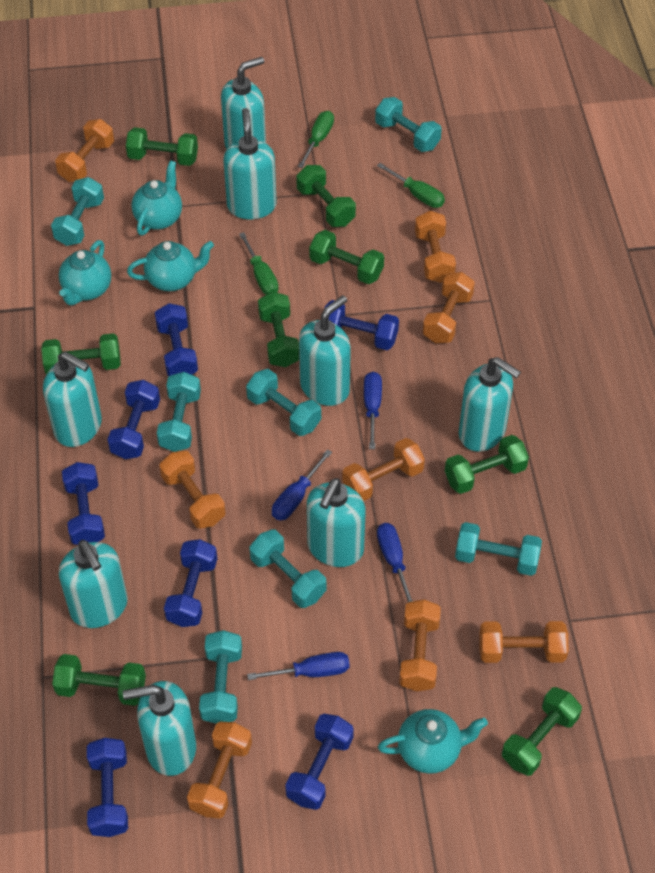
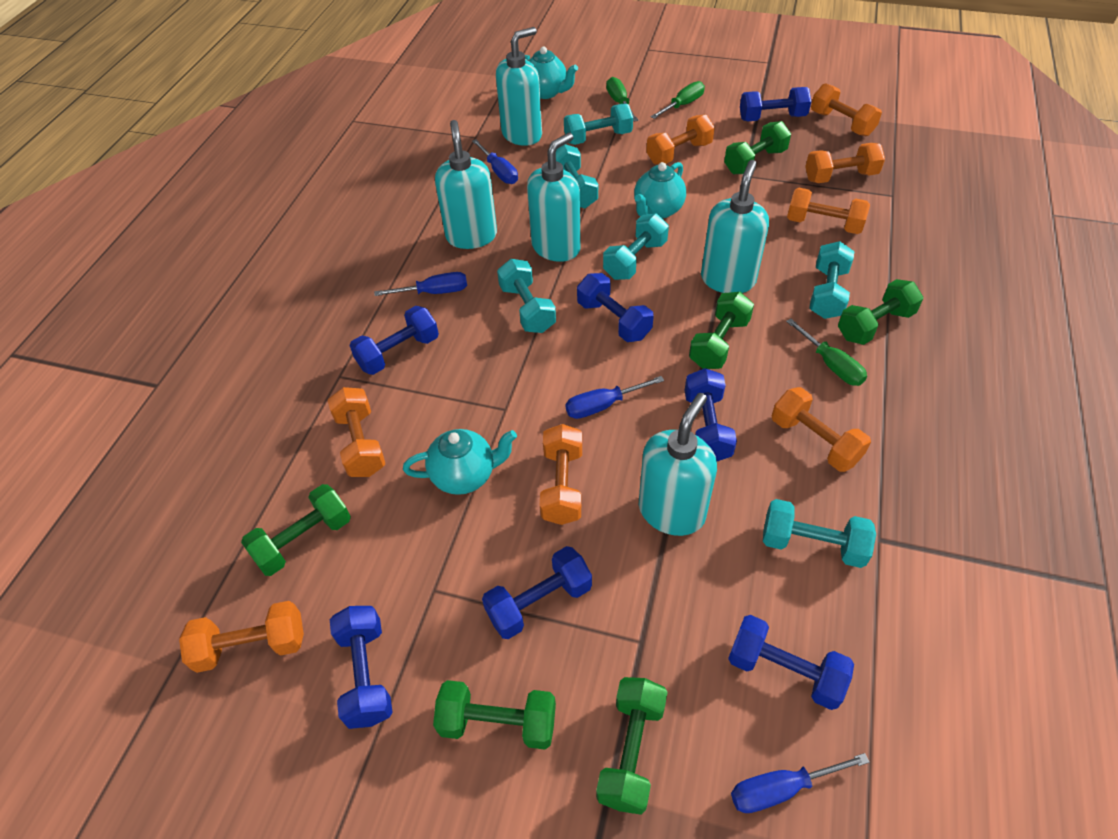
green dumbbell: [41,333,121,374] [52,654,146,706] [126,127,198,166] [258,292,299,367] [296,165,356,227] [309,230,384,284] [445,435,529,494] [502,687,582,776] = 8 -> [241,484,351,576] [433,680,556,750] [596,677,668,815] [689,292,754,369] [724,121,791,174] [838,279,923,345] = 6
turquoise dumbbell: [51,177,104,246] [157,372,201,452] [199,630,242,724] [246,369,321,436] [249,530,326,608] [375,97,442,152] [455,522,542,576] = 7 -> [497,259,556,333] [556,144,598,209] [564,104,633,145] [603,213,669,280] [763,499,876,568] [809,241,854,319] = 6
turquoise soap dispenser: [43,352,102,447] [59,540,128,628] [123,681,196,776] [221,57,266,149] [223,108,277,219] [299,295,351,406] [307,478,366,567] [459,357,521,452] = 8 -> [435,120,497,249] [496,27,542,146] [527,133,581,262] [639,393,717,536] [701,160,769,293] = 5
turquoise teapot: [59,240,111,305] [127,241,214,291] [131,160,182,235] [378,709,488,774] = 4 -> [403,429,517,495] [525,46,578,99] [634,162,686,219] = 3

